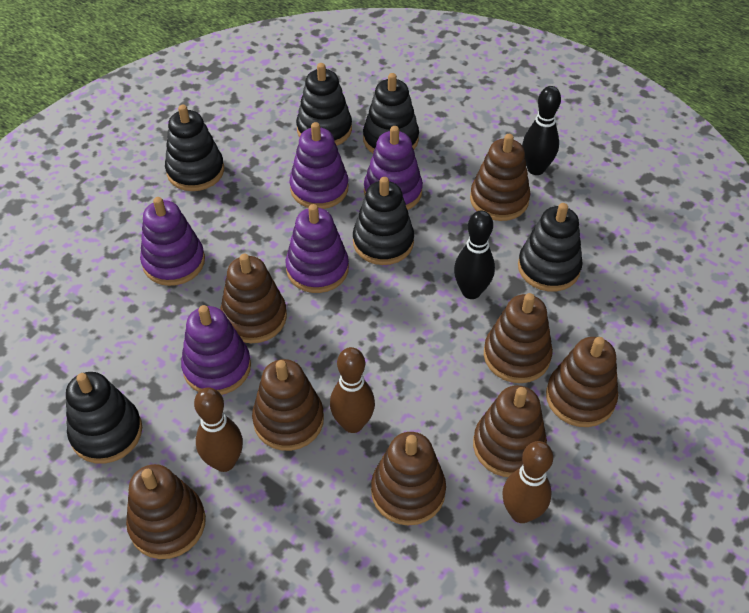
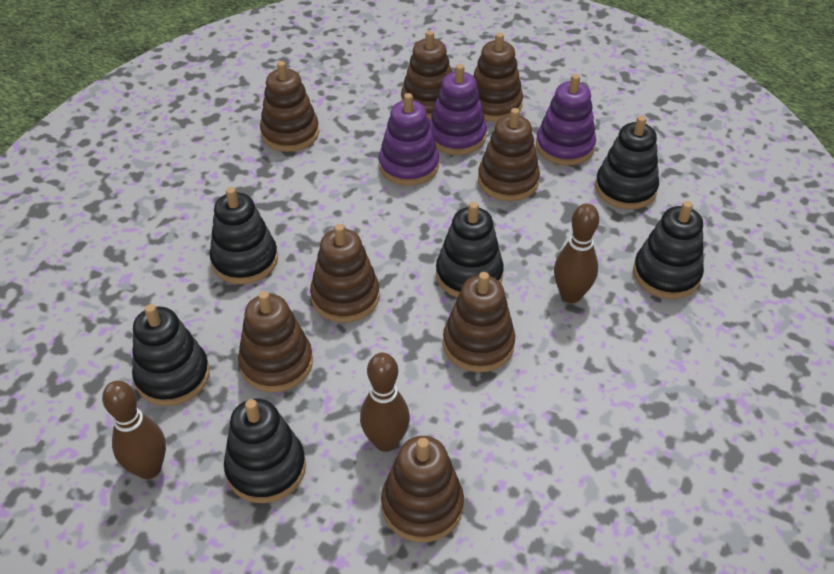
black bowling pin: [454,210,495,299] [522,86,561,175] = 2 -> none = 0
purple stacking toy: [140,197,205,286] [181,305,251,395] [286,204,349,293] [290,122,348,209] [364,126,423,210] = 5 -> [379,93,439,186] [429,64,487,155] [536,74,596,165] = 3

